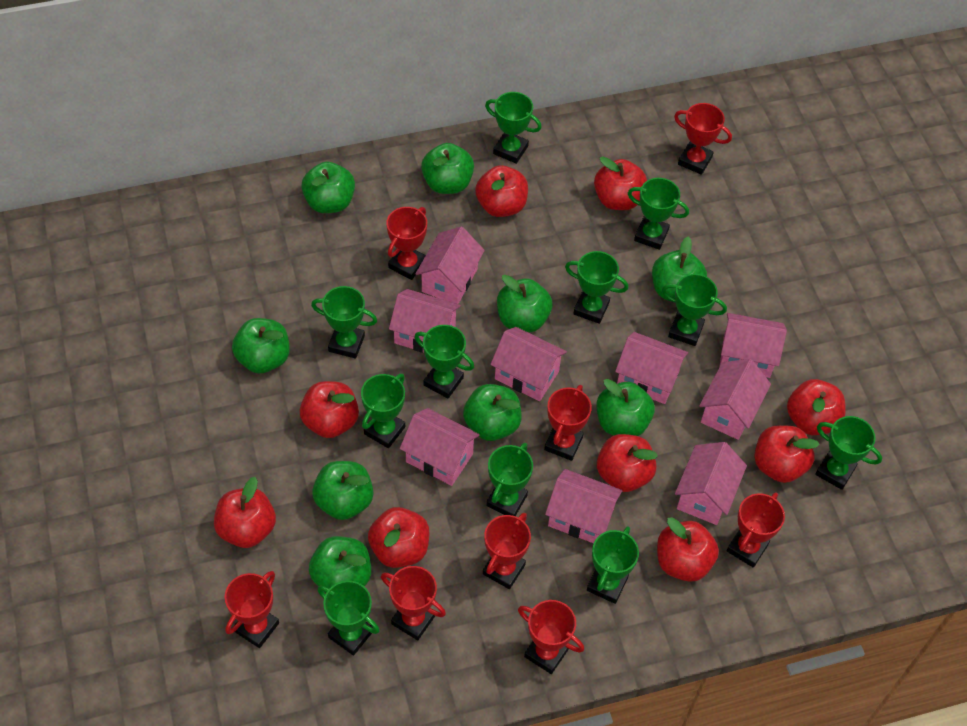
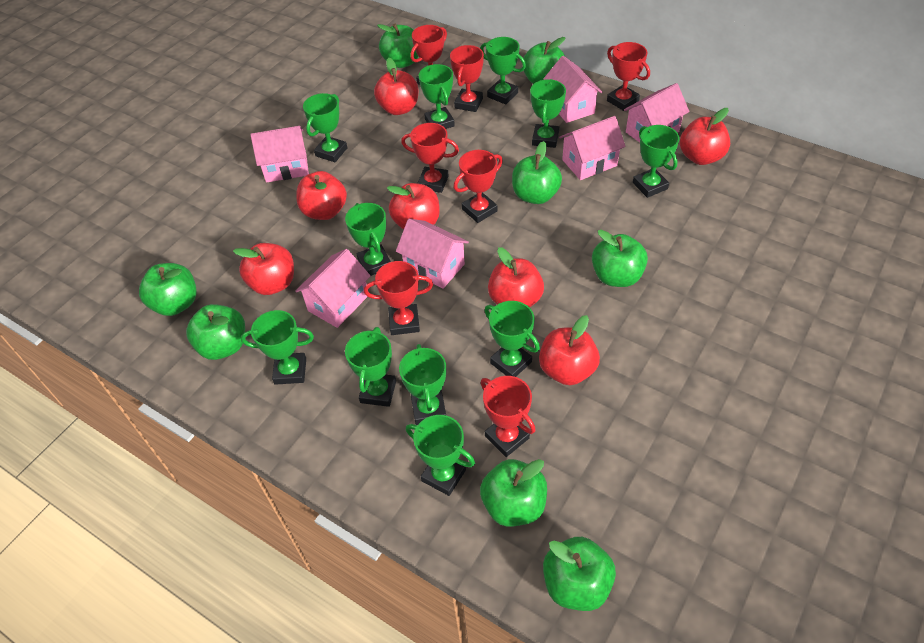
green apple: [232,318,290,373] [301,162,355,213] [309,536,371,593] [312,461,373,520] [421,143,474,194] [463,384,522,441] [497,275,553,333] [597,379,655,436] [652,237,707,302] = 9 -> [139,263,197,316] [186,304,245,360] [377,23,418,68] [480,459,547,527] [512,141,562,204] [523,37,565,84] [543,537,616,611] [592,230,648,287] = 8
pink house: [389,289,461,353] [400,408,480,486] [415,227,485,304] [490,327,567,401] [545,469,622,543] [615,332,688,404] [675,442,747,525] [699,359,771,440] [719,313,787,378] = 9 -> [250,126,309,183] [295,249,371,328] [396,219,469,289] [543,56,602,123] [559,116,626,180] [624,83,689,142] = 6
red apple: [214,477,276,548] [300,381,359,438] [368,507,429,568] [475,165,528,217] [594,157,647,210] [597,434,658,492] [657,517,719,582] [754,425,820,483] [787,379,846,435] = 9 -> [233,243,294,295] [296,171,347,220] [374,58,418,115] [387,183,440,230] [488,247,544,307] [539,315,600,385] [680,108,730,165] = 7
red trophy: [225,571,279,648] [381,566,446,640] [386,207,427,280] [483,513,531,589] [518,600,584,674] [544,385,592,461] [674,103,732,175] [727,492,785,568] = 8 -> [364,261,433,335] [401,123,459,193] [410,25,447,85] [450,45,484,112] [454,150,503,223] [480,376,535,457] [607,42,650,111] = 7

